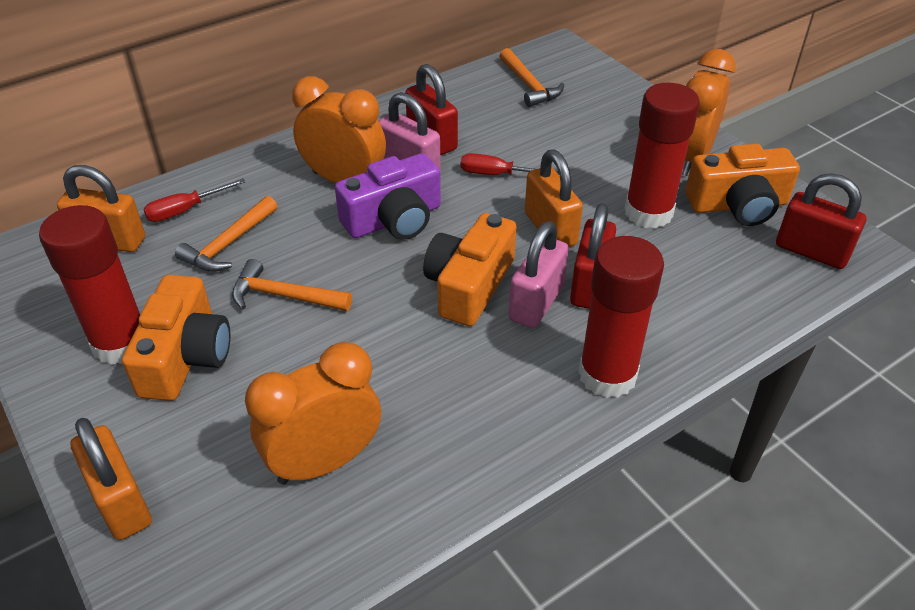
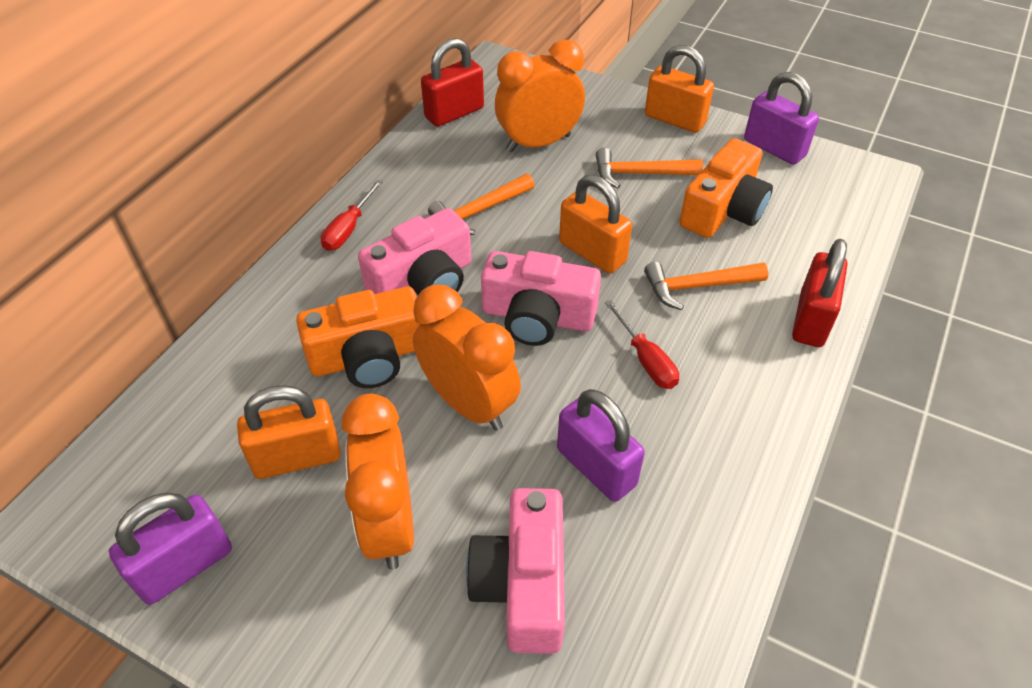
orange camera: [122,275,231,401] [423,213,517,326] [685,144,800,226] = 3 -> [296,287,419,388] [679,138,773,238] = 2
pink camera: none = 0 -> [358,208,471,295] [466,488,565,654] [481,251,601,346] = 3
pink padlock: [379,92,441,171] [509,221,569,328] = 2 -> none = 0
purple camera: [335,153,441,240] = 1 -> none = 0
purple padlock: none = 0 -> [109,493,232,605] [557,389,645,502] [744,72,819,165] = 3
red glue stick: [39,205,140,365] [578,236,664,398] [625,83,700,228] = 3 -> none = 0
red padlock: [405,64,458,155] [570,203,616,309] [776,173,866,269] = 3 -> [421,38,484,127] [792,239,847,347] = 2

